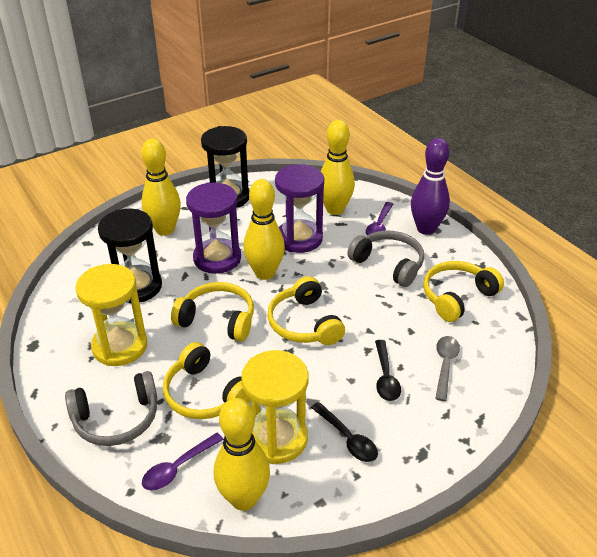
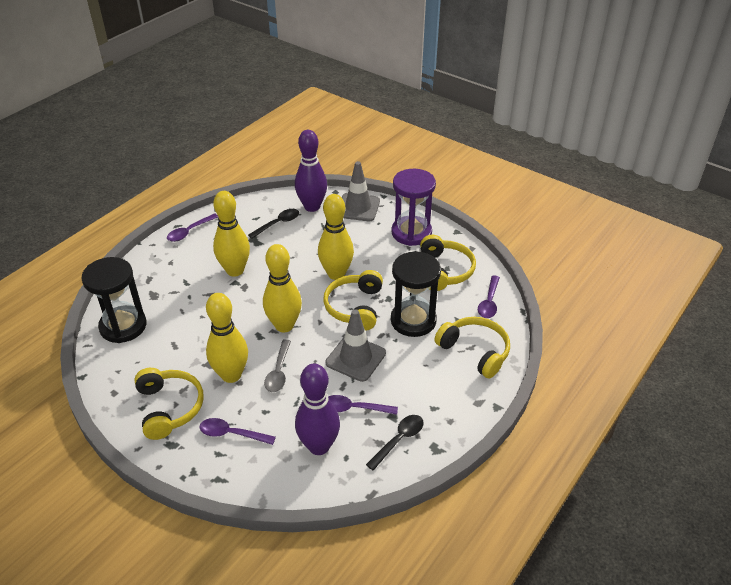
grey headphones: [65,371,157,446] [347,231,424,287] = 2 -> none = 0
grey traffic cone: none = 0 -> [326,309,386,382] [342,161,380,221] = 2
purple bowling pin: [411,138,450,235] = 1 -> [295,130,327,212] [295,363,340,455] = 2
purple hourglass: [186,182,241,274] [275,164,324,253] = 2 -> [391,169,436,246] = 1
purple spoon: [142,433,224,491] [366,202,393,236] = 2 -> [167,213,218,242] [199,418,276,445] [328,395,398,415] [478,275,500,318] = 4
yellow hourglass: [75,264,147,366] [241,350,308,464] = 2 -> none = 0

